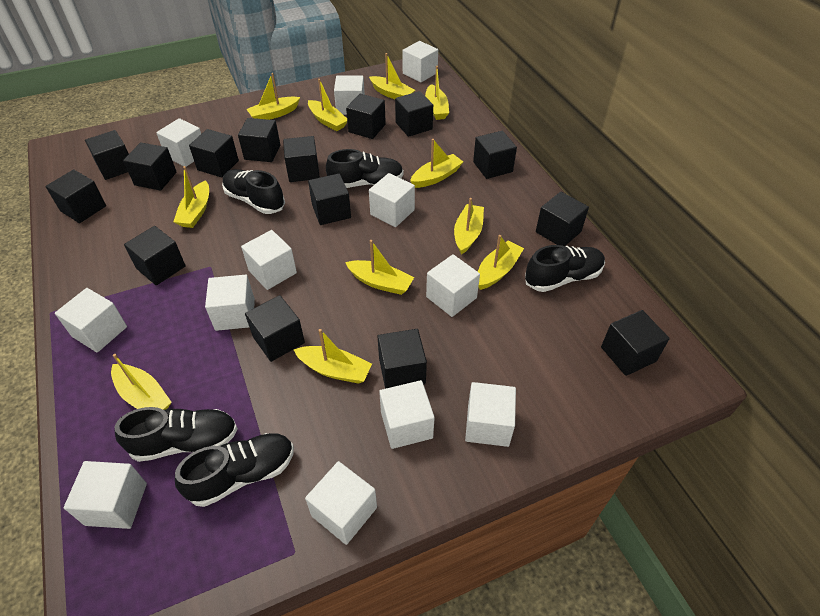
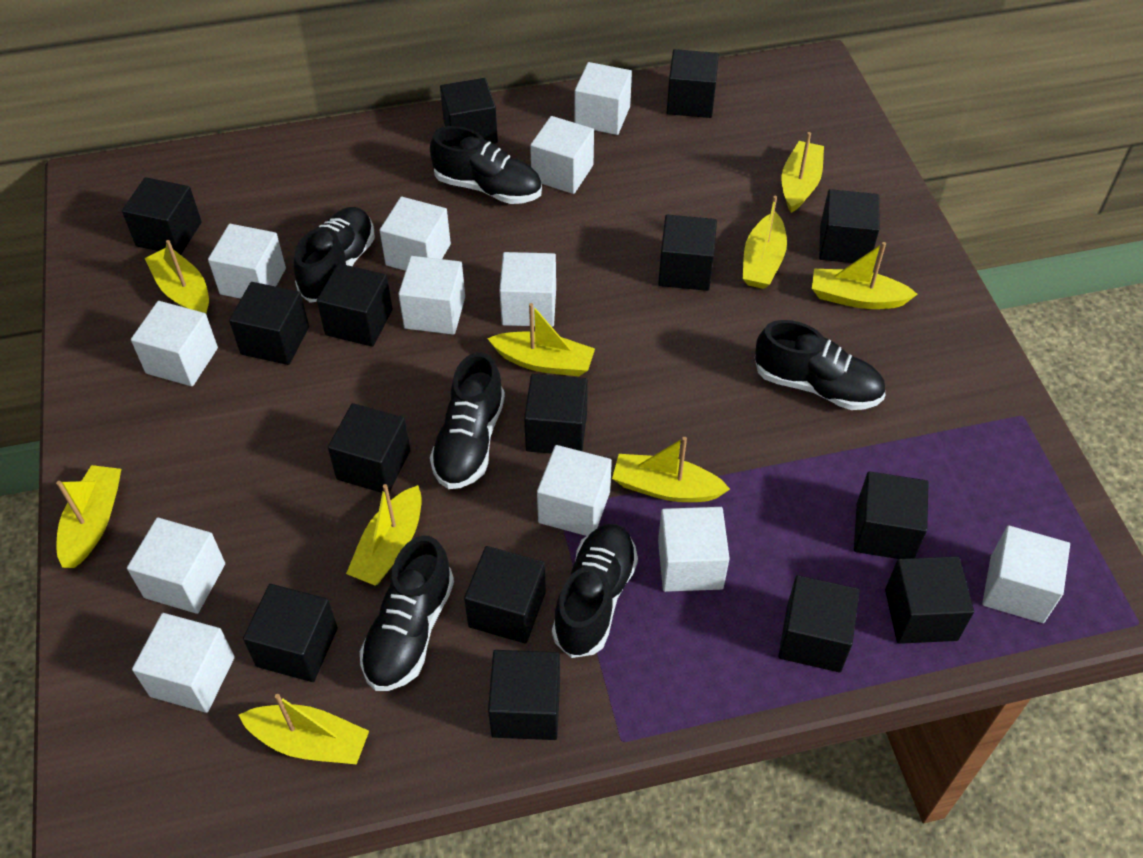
black shoe: [114,407,238,462] [175,433,294,507] [222,169,285,214] [326,149,404,188] [525,245,605,292] = 5 -> [294,207,375,303] [360,536,454,691] [430,126,542,204] [430,352,505,489] [552,524,638,658] [755,320,885,410] = 6
yellow boat: [111,354,172,410] [173,166,209,228] [246,73,300,120] [294,329,372,384] [308,79,347,131] [345,240,414,295] [369,53,415,99] [410,139,463,188] [425,66,449,120] [454,198,484,255] [478,235,524,290] = 11 -> [56,465,121,568] [145,240,209,314] [239,694,369,764] [346,484,422,585] [487,303,595,376] [612,437,730,502] [743,196,787,289] [781,132,824,213] [812,242,917,309] = 9

